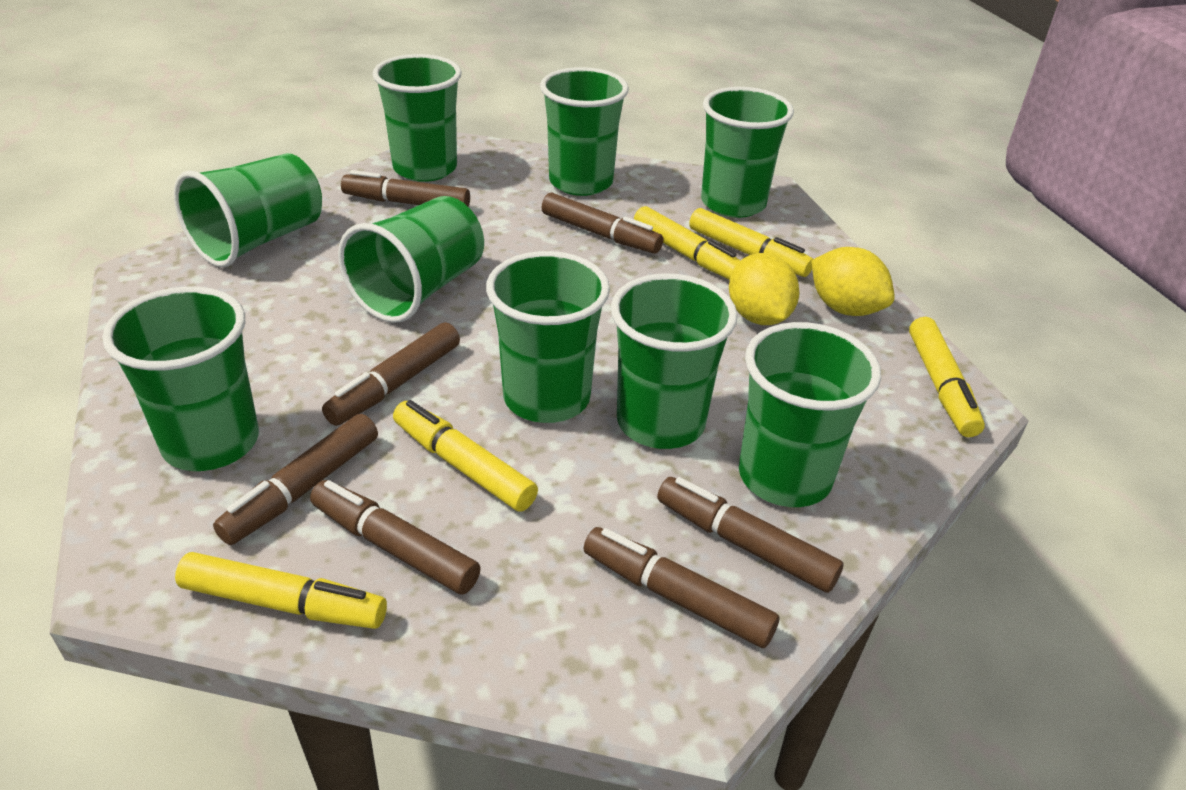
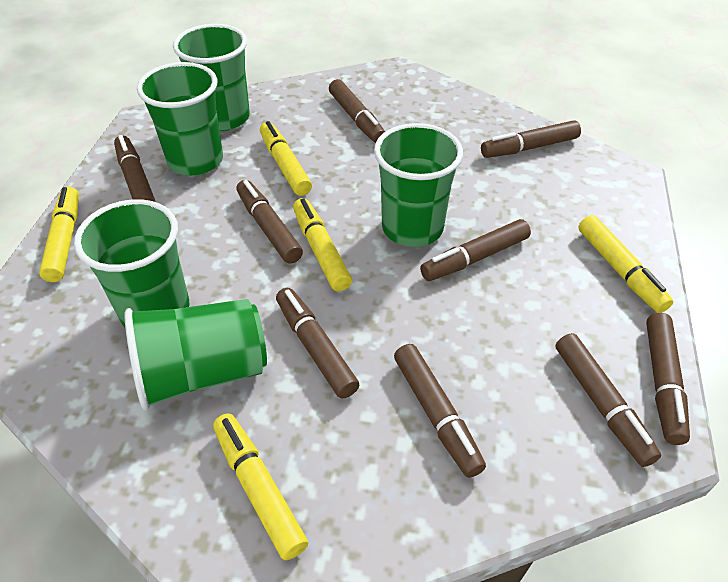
brown marker: [213,414,378,545] [310,480,481,595] [322,322,460,426] [341,170,470,207] [541,193,663,254] [583,527,780,648] [657,477,843,593] = 7 -> [114,135,156,202] [236,180,303,264] [276,288,359,398] [329,79,385,143] [394,344,486,478] [420,219,531,281] [481,120,581,158] [556,333,661,467] [646,313,690,445] = 9
green cup: [102,286,259,471] [174,153,322,267] [338,196,484,323] [372,54,462,182] [486,251,610,423] [540,67,629,196] [611,273,738,449] [701,87,794,218] [739,322,881,507] = 9 -> [74,199,190,327] [124,299,267,410] [137,62,223,176] [173,24,250,131] [374,123,463,247] = 5
yellow lemon: [729,253,800,325] [811,247,895,316] = 2 -> none = 0

